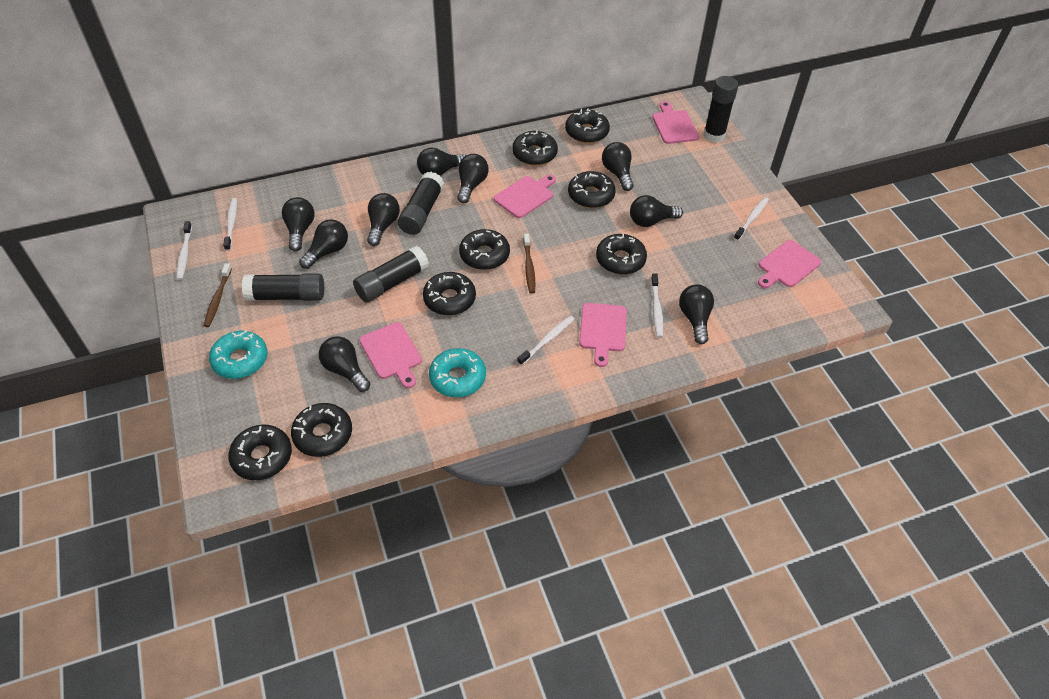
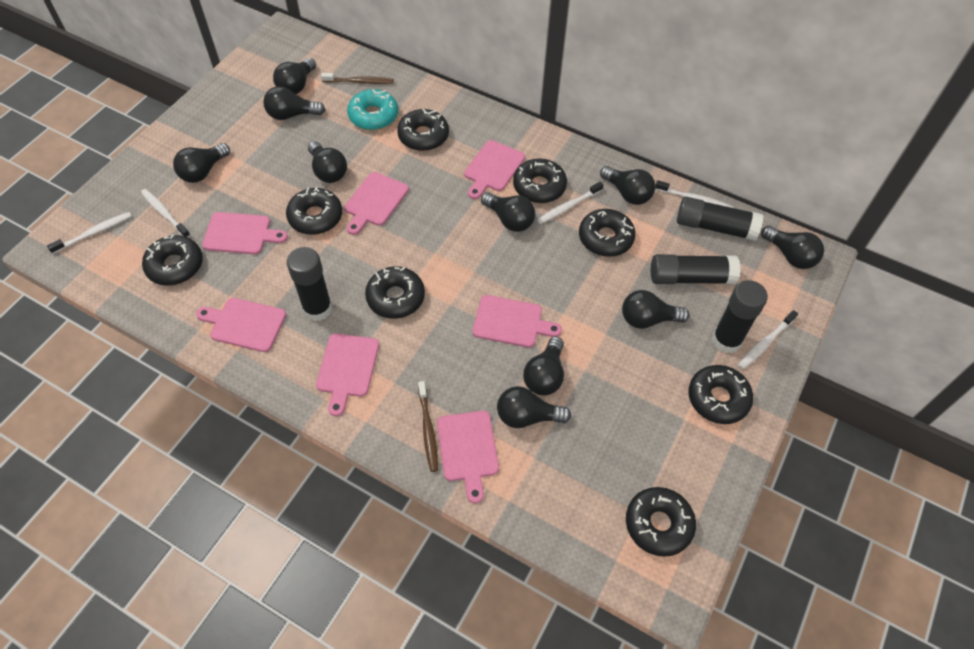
black light bulb: [282,197,314,252] [299,219,348,269] [319,336,370,392] [367,193,400,246] [417,147,466,176] [457,154,489,203] [602,142,634,191] [630,195,683,227] [679,284,714,344] = 9 -> [173,143,230,183] [263,86,325,120] [273,58,316,94] [308,141,347,183] [481,192,535,232] [497,386,571,428] [523,336,564,396] [600,166,655,205] [622,290,690,329] [761,226,824,269] = 10
pink cutting board: [359,322,422,388] [494,175,556,218] [579,303,627,367] [652,101,699,144] [758,240,821,288] = 5 -> [196,298,286,352] [202,212,288,255] [316,333,379,417] [344,172,409,235] [437,411,499,503] [464,140,525,199] [472,295,562,348] = 7
turquoise donut: [209,330,268,379] [429,348,486,398] = 2 -> [347,89,398,130] = 1

